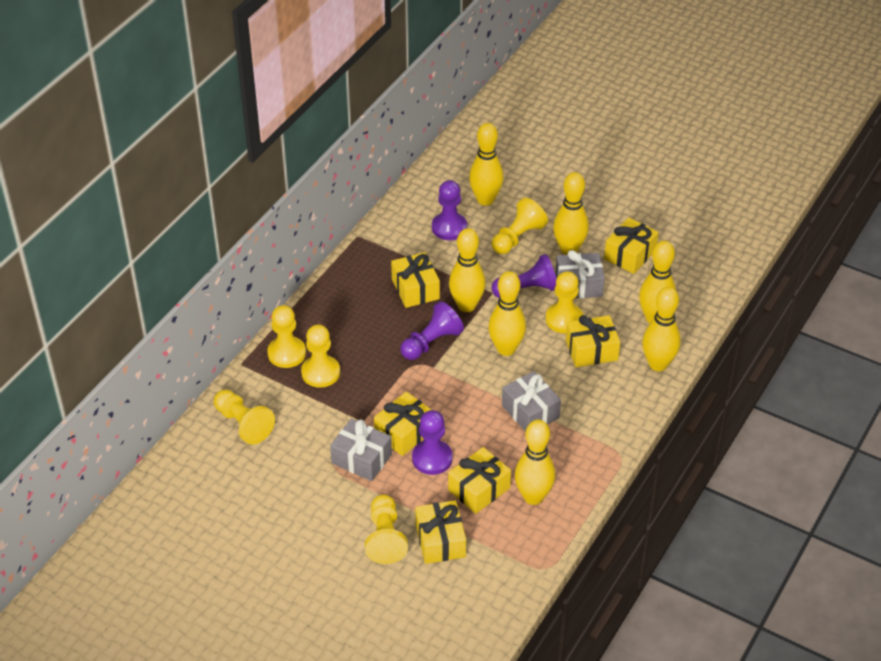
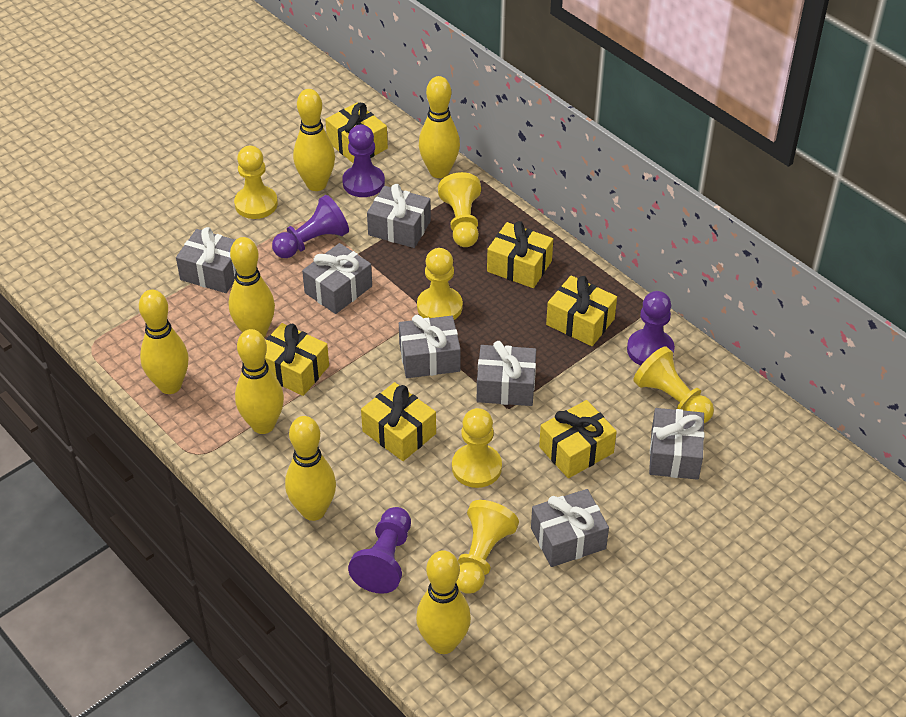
grey gift: [330,419,392,481] [502,371,561,432] [555,250,605,299] = 3 -> [176,227,236,293] [302,243,372,314] [367,184,431,248] [399,315,461,378] [477,341,536,406] [531,489,609,567] [649,408,704,480] = 7

